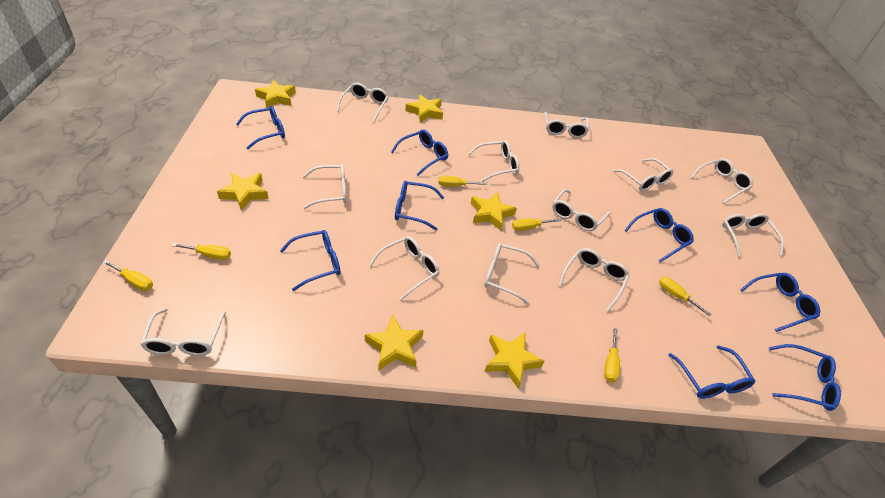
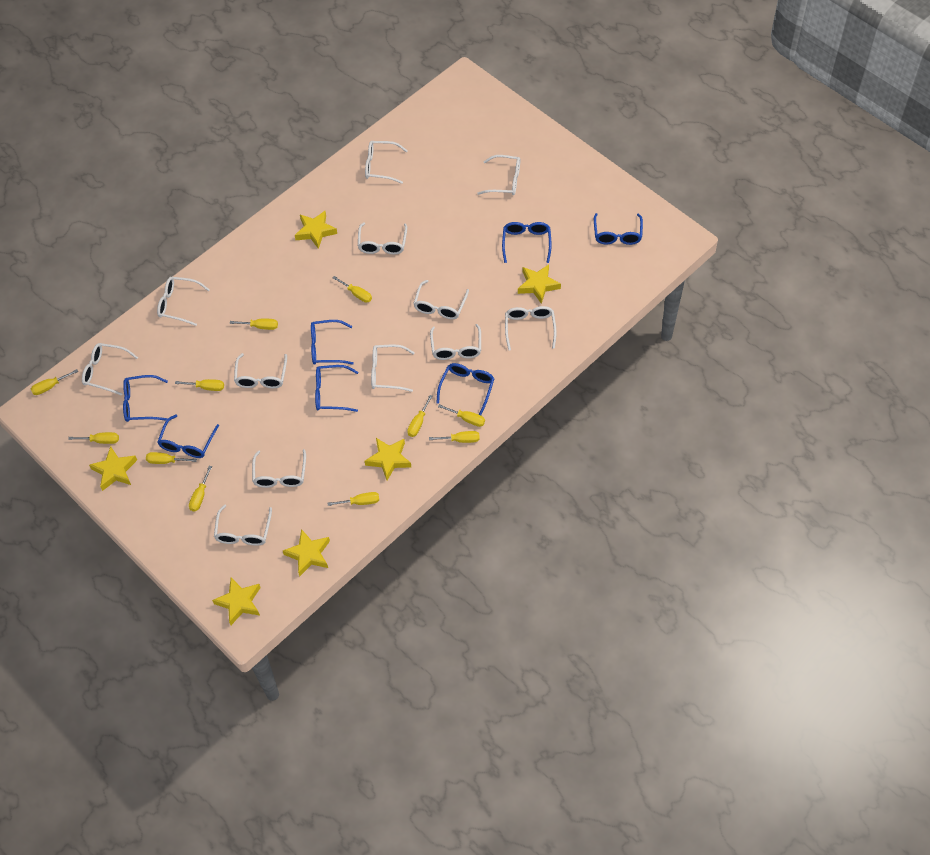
blue glasses: [236,106,285,149] [280,230,340,291] [391,129,448,176] [395,181,445,231] [625,208,694,262] [669,345,756,399] [740,273,820,332] [768,344,841,411] = 8 -> [123,375,168,422] [158,415,219,458] [311,320,354,365] [315,365,358,412] [436,363,495,415] [502,222,552,263] [594,213,643,245] = 7
yellow screwdriver: [103,260,153,291] [172,243,231,260] [438,176,487,187] [512,218,561,231] [604,328,620,382] [659,277,712,317] = 6 -> [31,369,78,395] [68,432,119,444] [146,452,197,464] [175,379,224,391] [189,466,212,511] [230,319,278,330] [328,492,379,506] [333,276,372,303] [407,395,433,437] [429,431,480,443] [438,404,485,427] = 11

